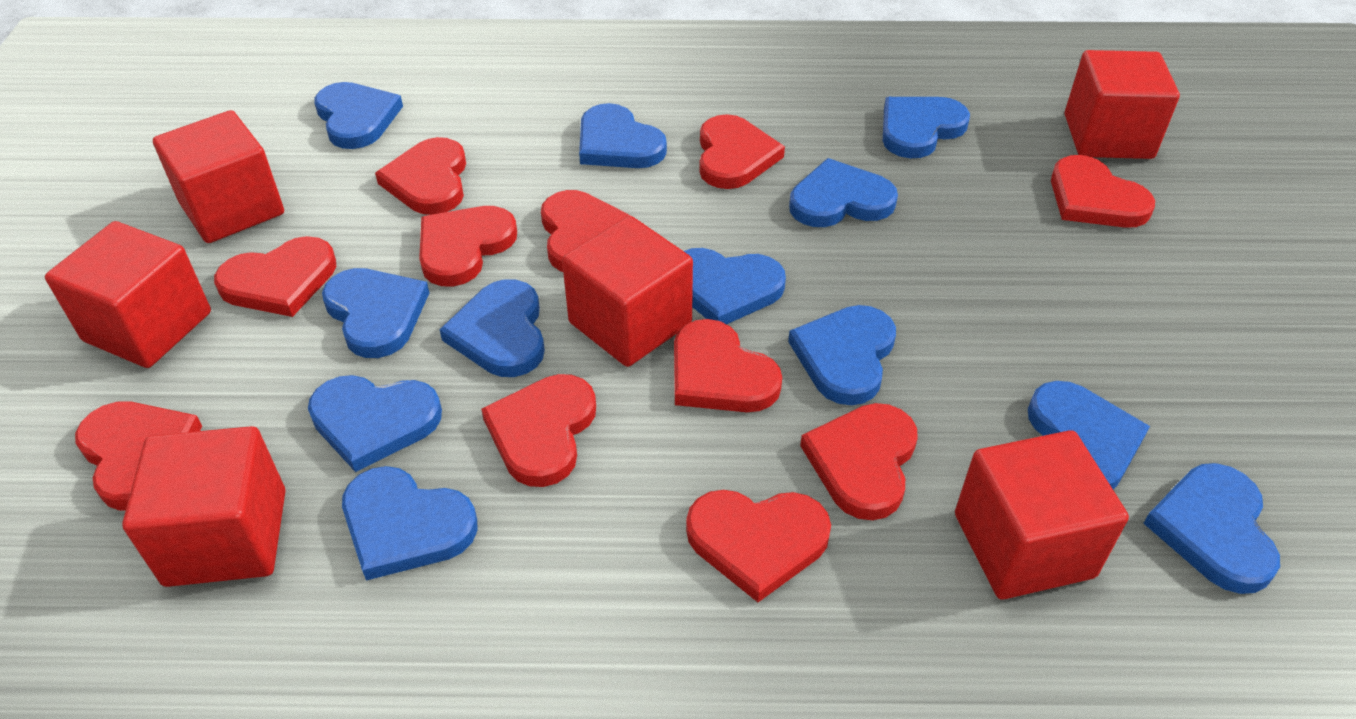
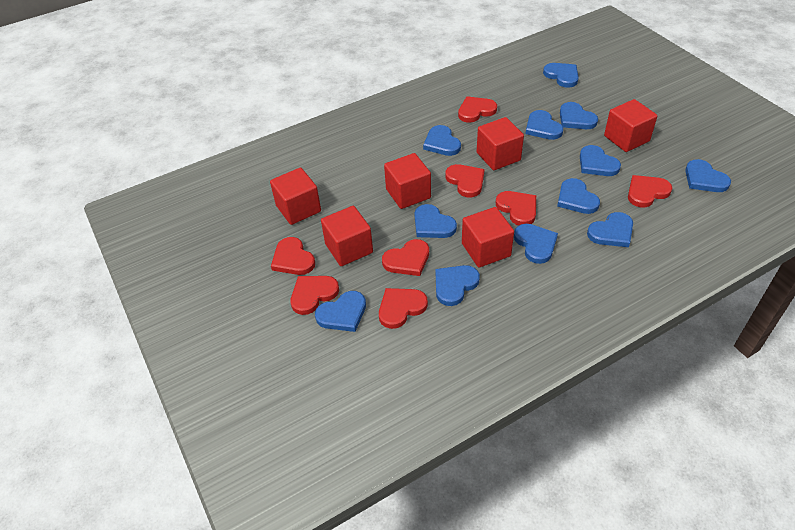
red heart: [75,401,202,511] [214,236,336,317] [375,137,466,215] [419,206,517,286] [481,374,596,487] [541,190,635,272] [674,319,782,412] [686,490,831,602] [699,114,785,189] [800,403,918,520] [1051,155,1155,228] = 11 -> [271,237,315,275] [291,276,339,315] [379,288,428,329] [382,239,429,276] [445,164,485,197] [458,96,497,123] [496,191,536,225] [628,175,672,208] = 8

